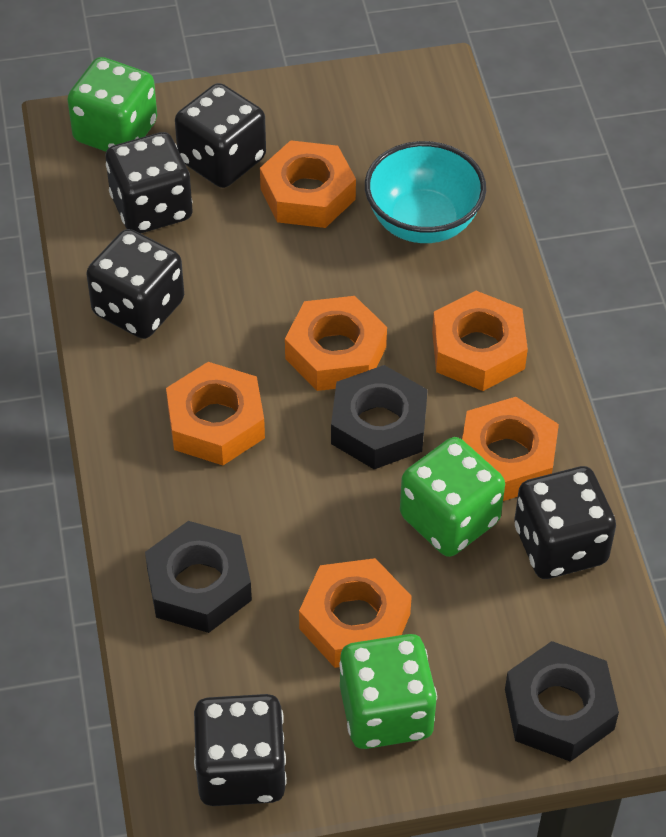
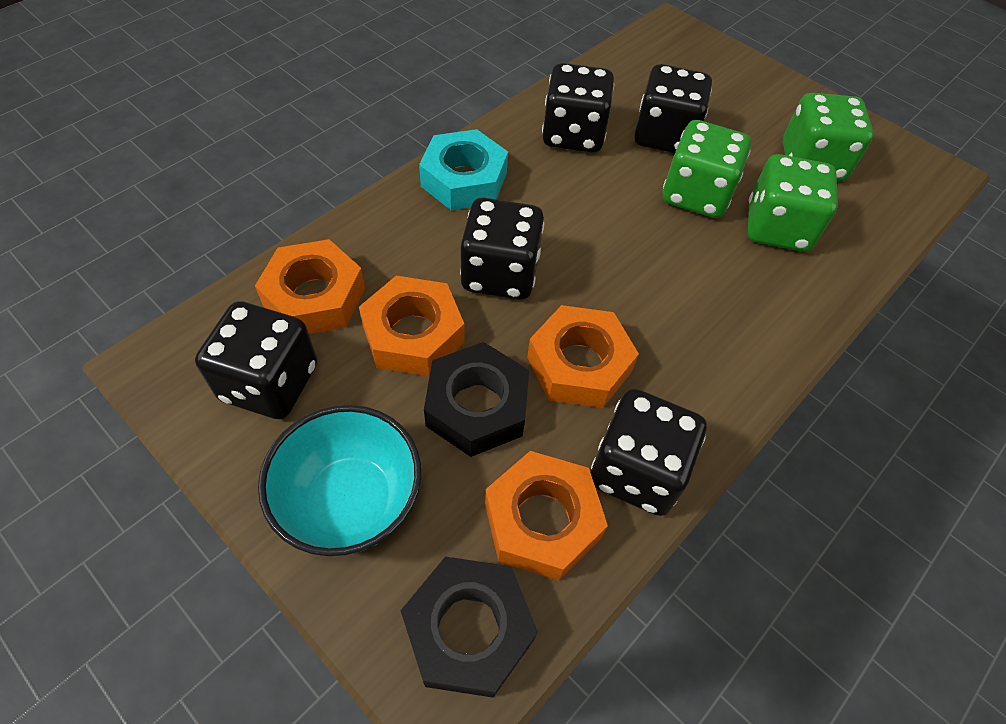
black nut: [145,521,252,633] [331,365,428,469] [505,641,619,762] = 3 -> [400,556,538,698] [424,342,529,457] = 2
orange nut: [166,362,265,465] [260,140,356,228] [285,296,387,391] [299,558,412,668] [432,291,528,391] [462,397,559,501] = 6 -> [255,239,365,334] [359,276,465,376] [485,451,608,581] [527,305,639,408] = 4
turquoise nut: none = 0 -> [419,129,508,210] = 1

